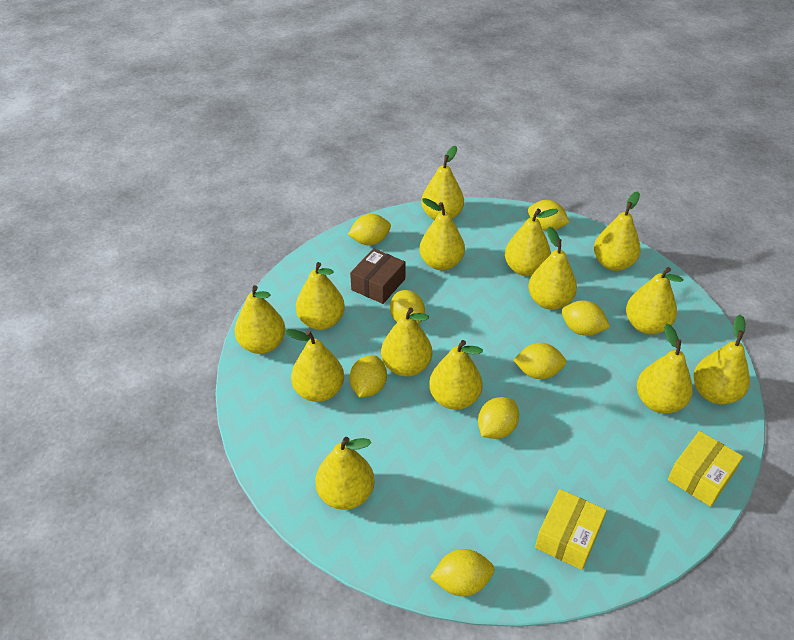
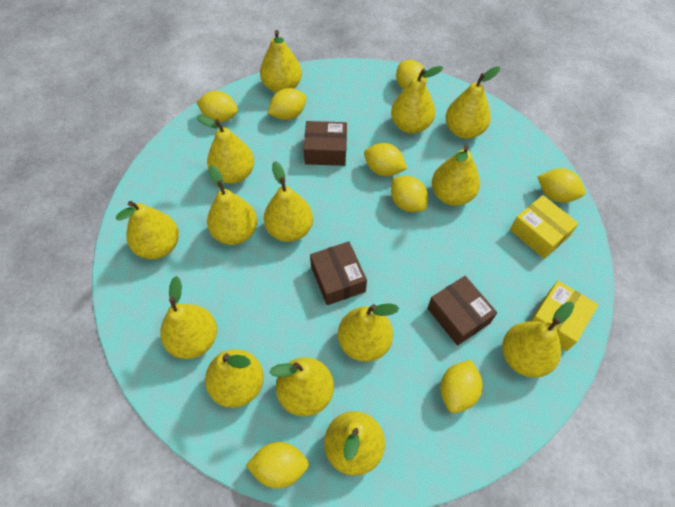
brown box: [350,248,406,304] = 1 -> [303,121,347,166] [310,241,367,305] [427,276,497,346] = 3

